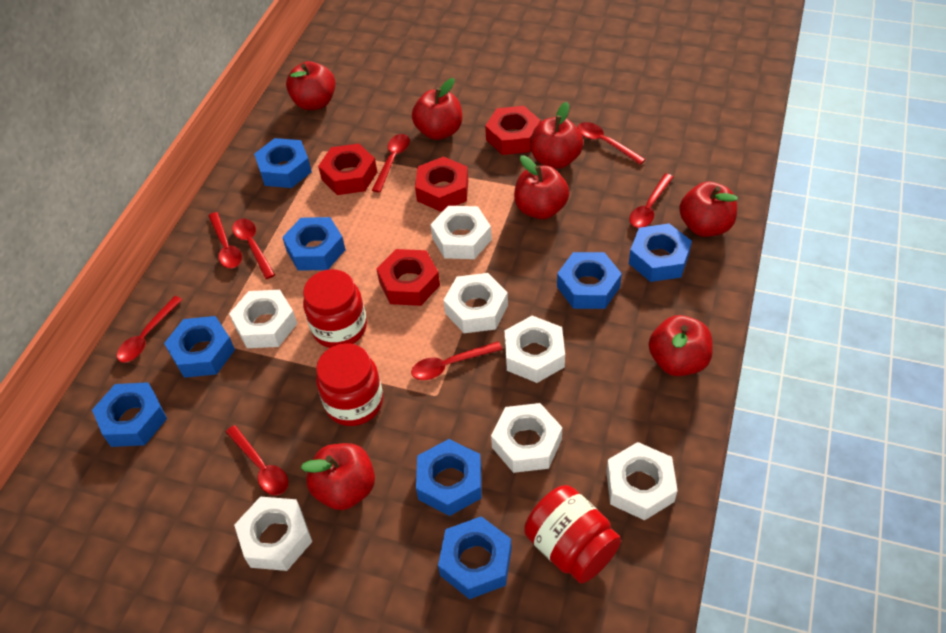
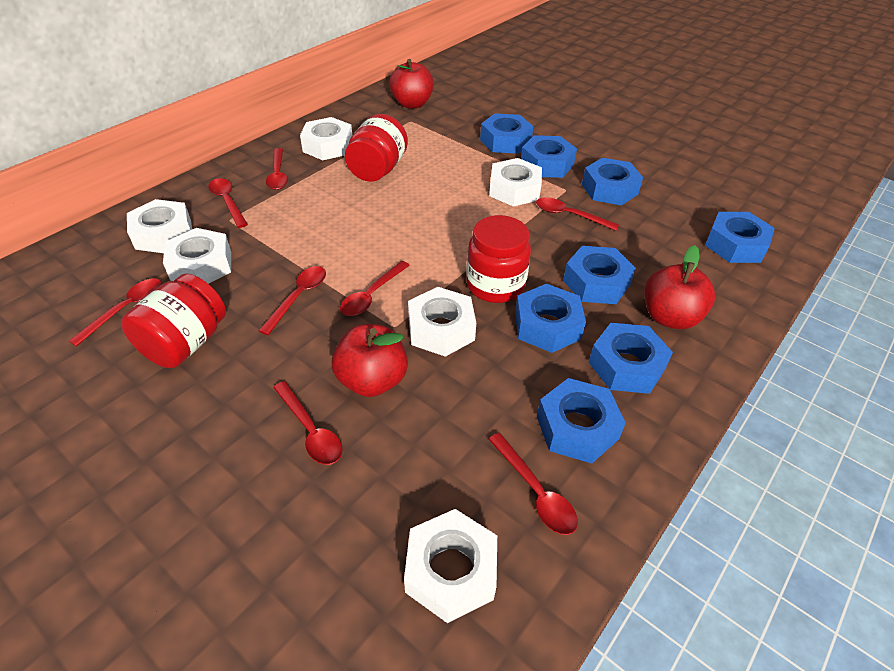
red apple: [286,61,336,110] [301,443,375,510] [412,78,462,140] [514,155,569,219] [531,102,584,169] [649,315,713,376] [679,182,738,237] = 7 -> [332,324,408,397] [389,59,434,108] [644,245,715,329] = 3
red nut: [318,143,377,195] [376,249,440,306] [415,156,468,212] [485,106,541,155] = 4 -> none = 0
white nut: [229,290,297,348] [234,497,313,571] [430,206,492,259] [443,273,508,333] [491,403,562,473] [504,316,565,383] [606,442,678,520] = 7 -> [127,199,192,253] [163,228,231,284] [300,117,352,160] [404,509,497,623] [408,287,476,357] [489,158,542,207] = 6

